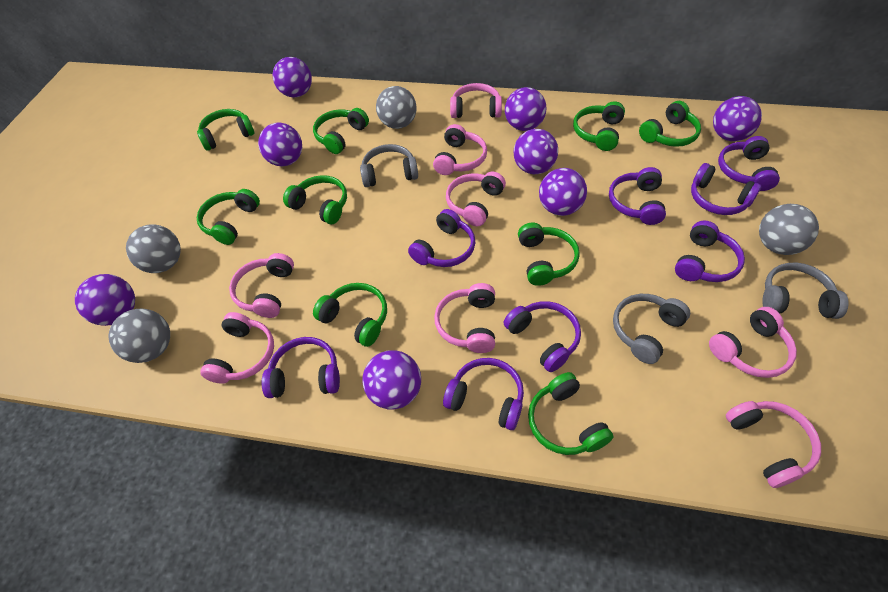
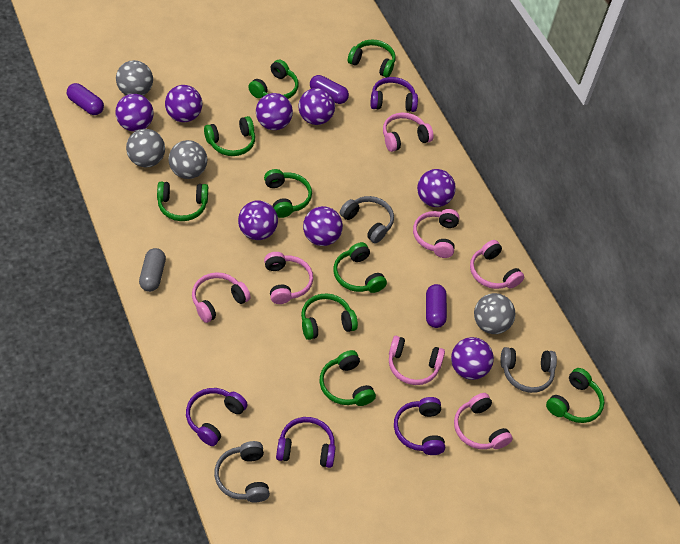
grey capsule: none = 0 -> [139,248,166,292] = 1
pink headphones: [200,312,274,384] [229,253,294,318] [433,124,487,175] [434,283,495,353] [446,172,506,226] [450,83,502,118] [709,307,797,378] [726,401,821,488] = 8 -> [192,272,251,323] [264,252,313,304] [383,113,434,152] [389,336,445,385] [413,209,459,258] [454,393,513,449] [470,240,524,289] = 7
purple capsule: none = 0 -> [67,83,104,115] [310,75,349,104] [426,284,447,328] = 3
purple headphones: [261,337,340,398] [408,209,475,267] [443,358,524,430] [504,301,581,372] [609,167,666,225] [675,220,745,282] [691,163,762,215] [718,136,780,191] = 8 -> [186,388,248,446] [276,417,336,468] [371,77,418,112] [394,397,445,455] = 4

